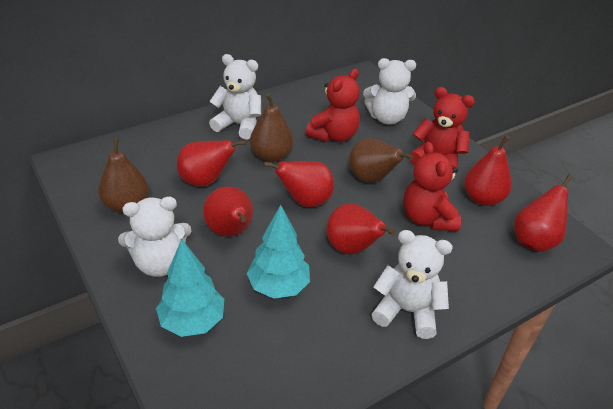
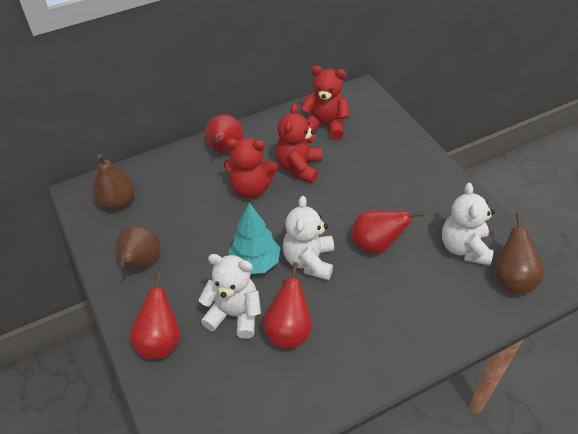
red pear: [176,140,246,187] [203,187,253,236] [263,161,334,207] [326,204,396,254] [464,136,512,206] [514,174,573,252] = 6 -> [130,272,180,359] [205,115,243,153] [263,262,312,348] [352,210,424,254] = 4
turquoise tree: [156,239,224,337] [246,205,310,299] = 2 -> [228,203,280,274] = 1
white teddy bear: [118,197,191,277] [209,54,261,140] [363,58,416,125] [371,230,453,339] = 4 -> [198,254,261,339] [283,196,334,280] [442,183,495,266] = 3

